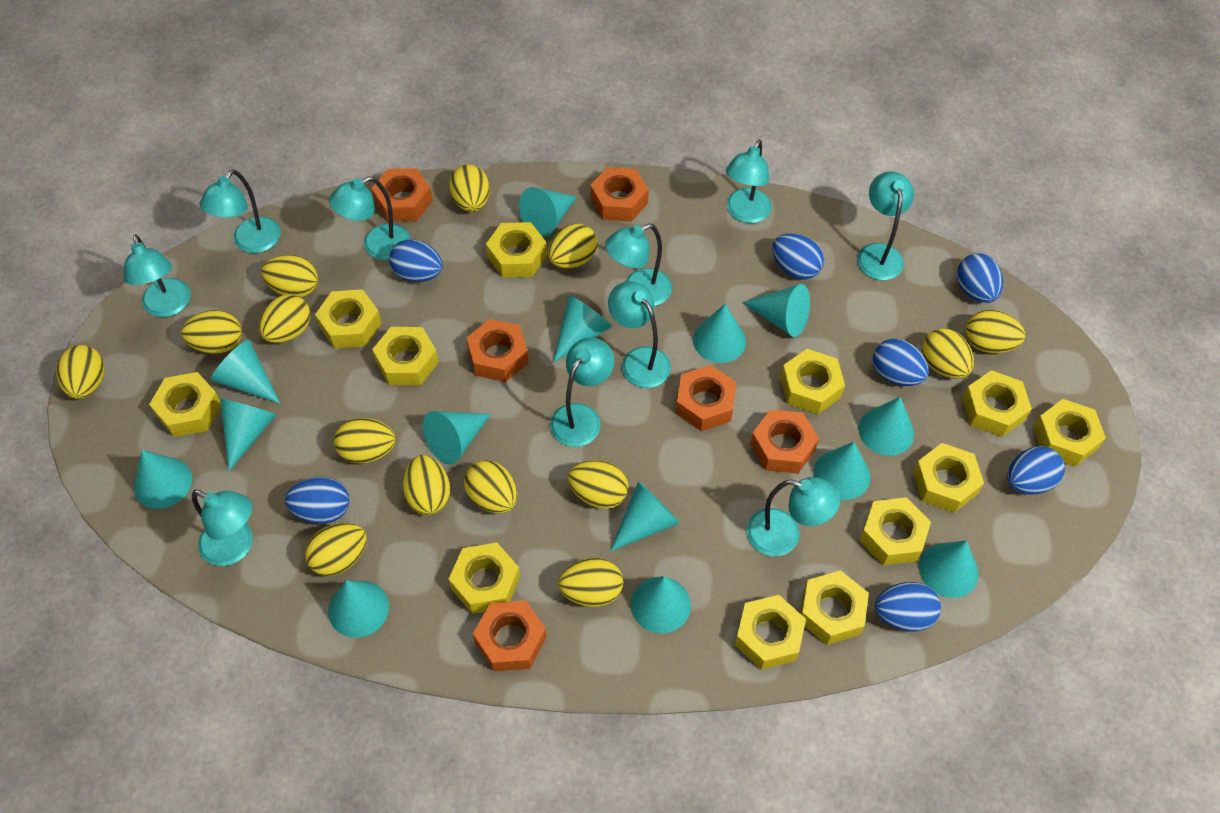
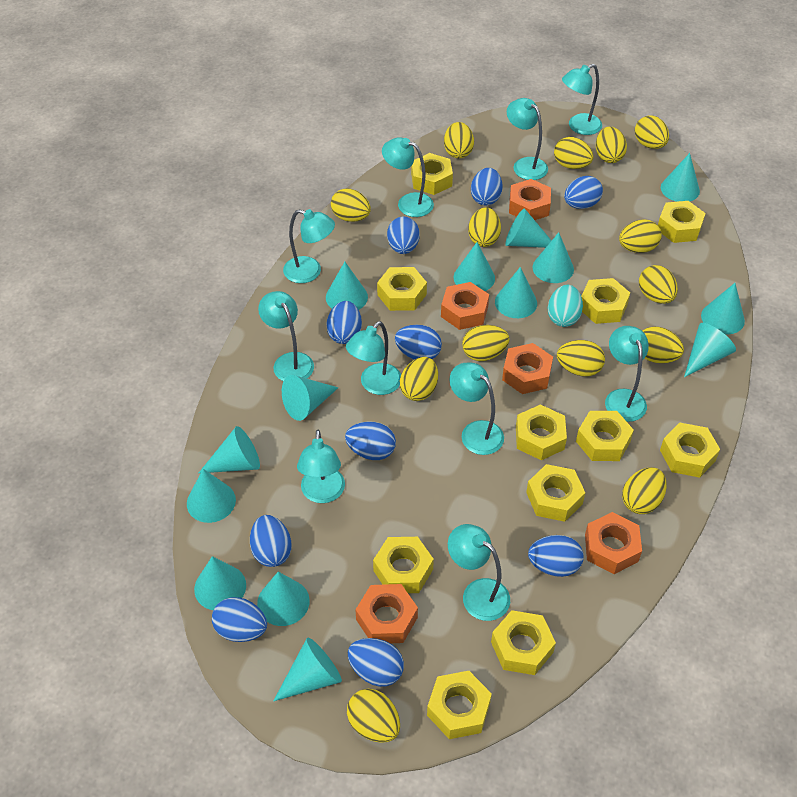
blue egg: [285,477,349,524] [389,239,443,282] [772,234,824,280] [873,339,929,386] [875,582,941,632] [957,253,1003,303] [1007,446,1065,494] = 7 -> [212,597,267,642] [250,515,291,567] [326,301,362,344] [345,422,396,460] [348,638,404,687] [387,216,420,254] [395,325,442,360] [471,168,503,205] [528,535,584,577] [564,176,603,209] = 10
orange nut: [371,168,433,221] [466,319,529,382] [473,600,546,671] [590,167,649,222] [675,365,737,431] [750,409,819,473] = 6 -> [356,584,418,643] [441,282,489,330] [502,343,553,394] [509,179,551,220] [585,512,642,574] = 5
turquoise egg: none = 0 -> [548,285,583,327] = 1
yellow nut: [149,372,221,437] [315,289,381,348] [372,327,439,385] [449,543,520,614] [486,222,547,278] [735,595,806,670] [780,349,845,414] [800,570,869,645] [859,497,931,565] [913,443,984,513] [962,370,1032,437] [1033,399,1106,467] = 12 -> [373,537,434,593] [377,267,427,311] [411,153,453,195] [427,671,492,739] [491,610,556,675] [516,404,567,460] [526,464,585,522] [576,411,634,461] [581,278,630,324] [658,201,706,243] [660,423,720,478] = 11

